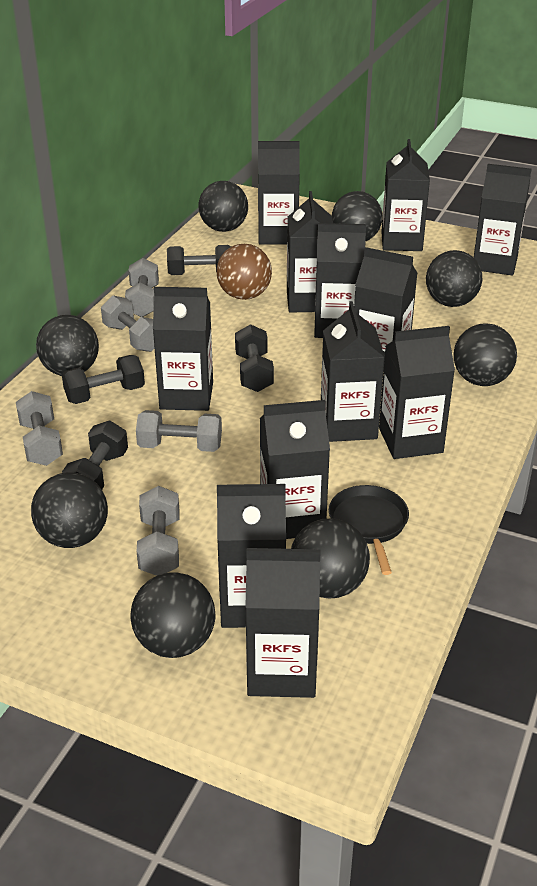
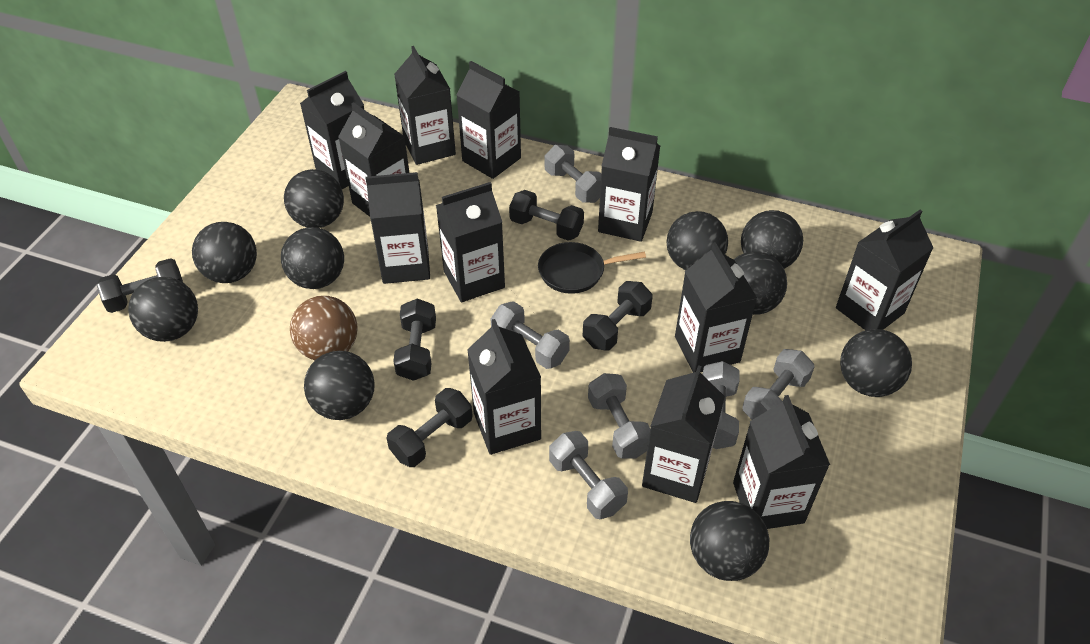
black ball: [31,472,108,548] [36,315,99,376] [130,572,216,658] [198,181,248,232] [291,518,370,599] [332,191,382,241] [426,250,482,307] [453,324,517,386] = 8 -> [128,277,198,342] [192,222,257,283] [281,227,344,289] [284,169,344,228] [304,351,375,420] [667,211,728,270] [690,501,769,581] [733,252,787,315] [741,210,803,269] [840,329,912,397] = 10
black dumbbell: [62,355,145,404] [62,421,128,489] [167,245,231,275] [235,324,274,392] = 4 -> [97,258,183,313] [387,388,473,467] [393,298,436,381] [509,190,584,241] [583,281,653,350] = 5
grey dumbbell: [16,391,63,466] [101,295,155,352] [125,258,159,317] [136,410,222,452] [137,486,179,576] = 5 -> [491,301,570,369] [545,145,601,203] [549,431,628,519] [588,373,650,459] [702,361,740,449] [742,349,815,420] = 6

